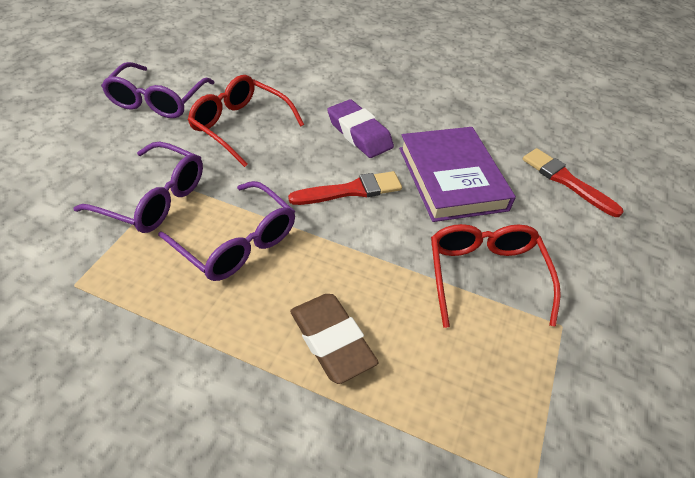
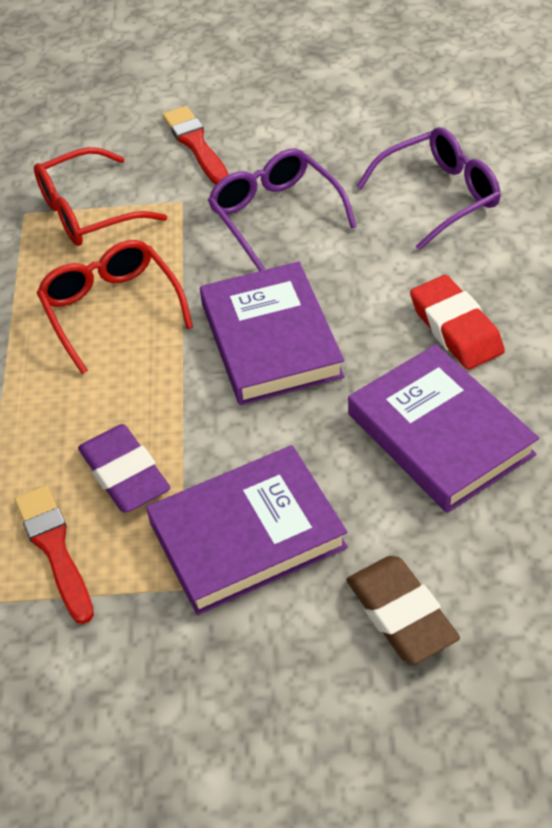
purple book: [399,127,516,222] = 1 -> [146,445,348,615] [200,261,345,405] [348,344,539,513] = 3
purple glasses: [74,142,203,233] [101,62,215,118] [158,181,295,281] = 3 -> [208,149,357,271] [356,127,501,250] = 2
red eraser: none = 0 -> [410,275,505,370] = 1

